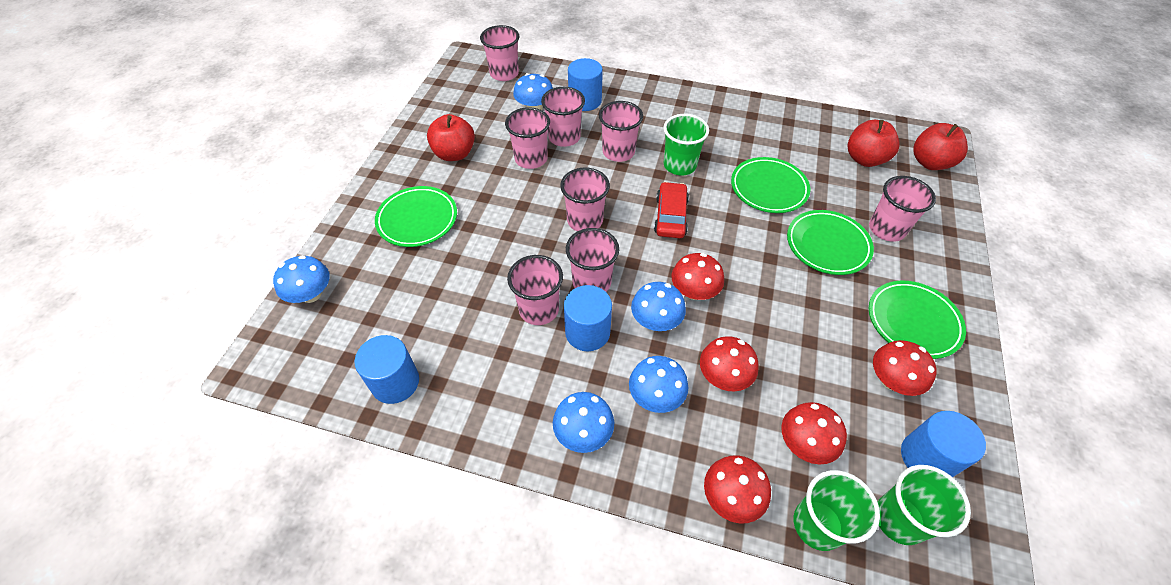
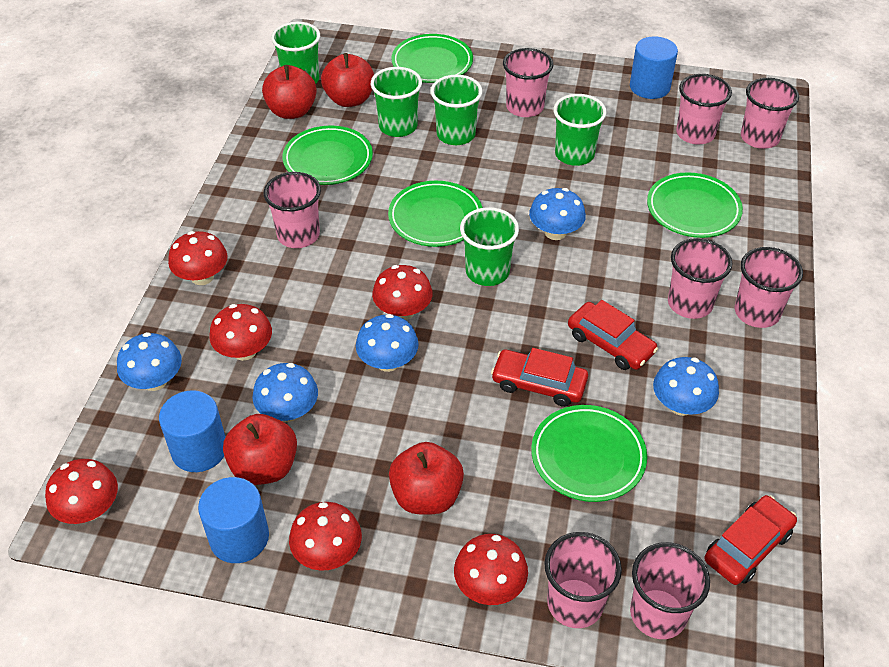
blue cylinder: [355,335,419,404] [564,285,612,351] [568,58,603,111] [901,411,986,477] = 4 -> [159,390,225,472] [198,477,269,563] [630,36,678,99] = 3
green cup: [663,114,709,175] [794,470,880,551] [878,465,971,545] = 3 -> [271,22,320,84] [371,67,422,137] [430,75,483,145] [460,207,519,286] [553,94,607,166] = 5
green plate: [375,186,457,247] [731,157,810,213] [787,210,874,275] [869,281,966,359] = 4 -> [282,126,373,185] [388,181,483,247] [391,34,473,83] [531,405,647,502] [647,172,743,238] = 5
red apple: [427,114,475,161] [848,120,899,167] [914,123,968,170] = 3 -> [223,414,297,485] [262,65,317,119] [321,53,374,107] [389,442,464,514] = 4
red car: [654,182,689,238] = 1 -> [491,348,588,407] [568,300,658,370] [705,495,797,585] = 3
red mushroom: [672,253,724,300] [700,336,759,391] [704,455,771,523] [781,402,847,465] [873,340,937,396] = 5 -> [45,459,118,524] [168,231,228,285] [209,304,272,361] [289,502,362,571] [372,265,433,320] [454,534,528,605] = 6

